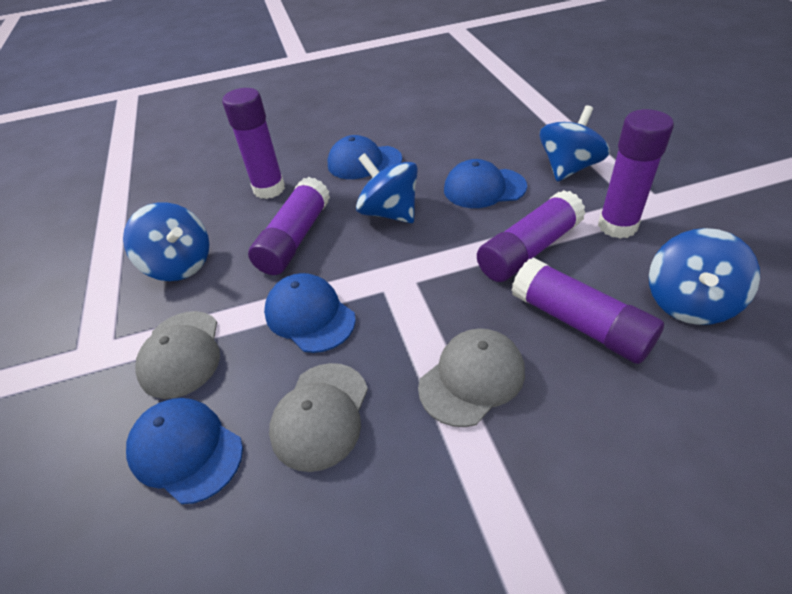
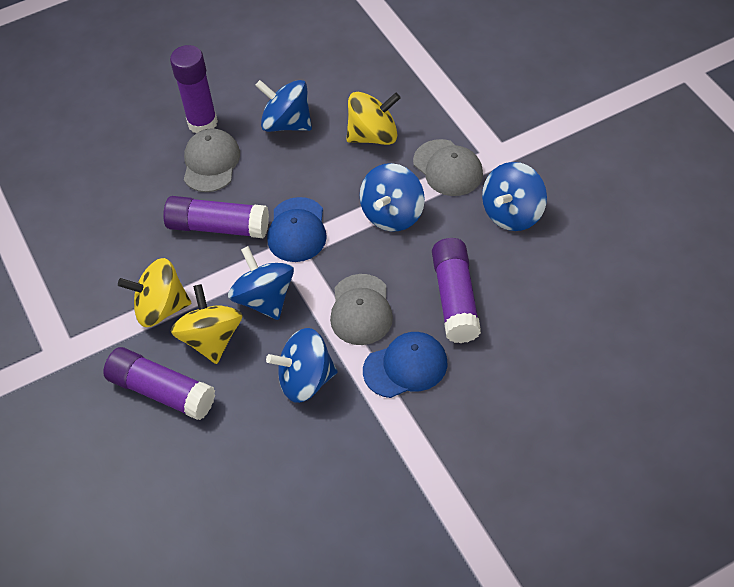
blue cap: [126,398,243,504] [264,273,356,353] [328,135,402,179] [444,159,527,208] = 4 -> [267,197,327,262] [363,332,447,398] = 2
blue spinning top: [123,202,209,281] [356,153,418,223] [540,105,610,182] [649,228,760,325] = 4 -> [228,246,294,320] [255,80,312,132] [266,328,338,403] [360,163,425,232] [482,162,547,231] = 5
purple glue stick: [222,88,285,199] [248,177,330,275] [477,190,586,282] [511,257,664,364] [598,109,674,238] = 5 -> [103,347,215,420] [163,196,269,238] [170,45,218,133] [432,238,481,343] = 4
yellow spinning top: none = 0 -> [118,258,191,327] [170,284,243,364] [346,92,401,145] = 3

